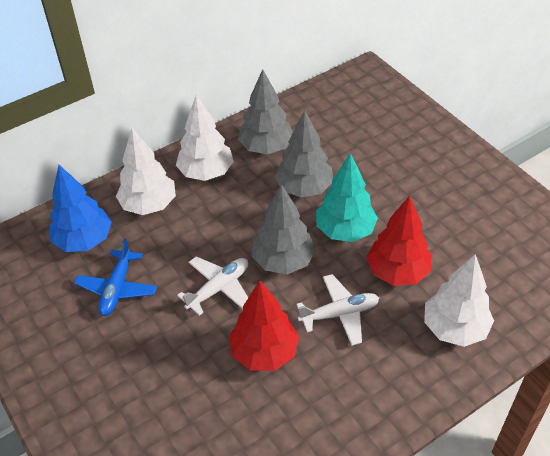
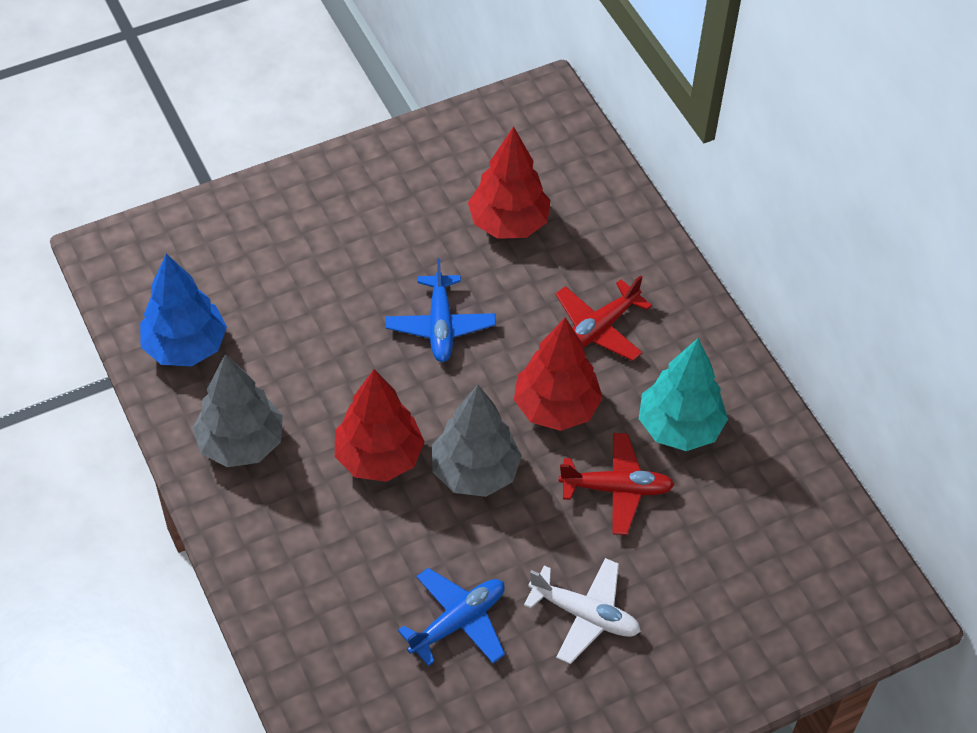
blue plane: [74,238,157,316] = 1 -> [386,258,496,362] [398,568,505,666] = 2
grey tree: [238,69,293,154] [252,184,316,274] [274,110,333,198] = 3 -> [192,354,283,467] [432,385,522,497] = 2
red plane: none = 0 -> [556,275,652,361] [559,433,675,535] = 2
red tree: [229,281,299,371] [366,196,431,286] = 2 -> [335,369,425,482] [468,126,550,239] [514,318,603,431] = 3
white plane: [177,256,248,316] [296,274,379,346] = 2 -> [524,558,641,664] = 1
white tree: [116,128,176,215] [176,95,234,181] [424,254,494,347] = 3 -> none = 0

